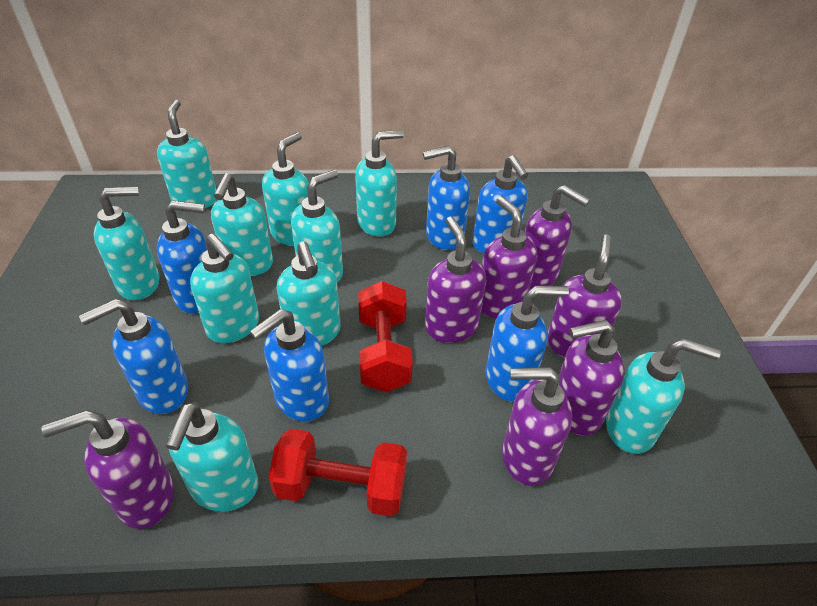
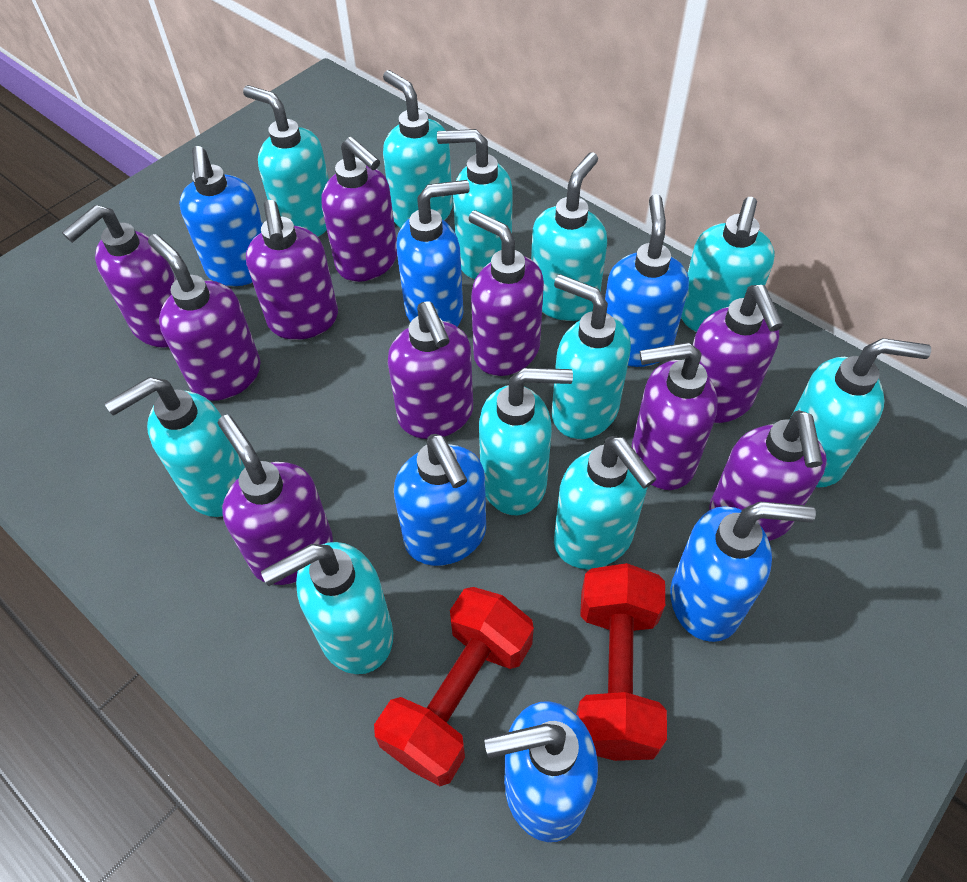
purple soap dispenser: [41,410,174,529] [425,217,486,343] [481,196,537,318] [502,367,572,486] [525,185,590,289] [547,235,622,358] [558,320,624,436] = 7 -> [62,205,176,347] [148,234,261,401] [218,415,333,585] [246,200,338,340] [322,137,397,282] [388,301,473,439] [469,210,544,376] [632,342,718,490] [693,285,784,423] [709,410,827,541] = 10
turquoise soap dispenser: [94,186,159,300] [157,100,217,208] [166,402,259,512] [190,234,259,343] [211,173,273,276] [262,132,309,246] [277,241,341,346] [291,170,343,283] [355,130,404,237] [606,338,721,454] = 10 -> [105,377,245,517] [243,85,329,237] [261,542,393,674] [383,70,453,228] [437,129,513,279] [479,368,573,515] [531,152,607,321] [552,274,631,439] [554,436,656,569] [681,197,774,332] [792,338,931,488] = 11

